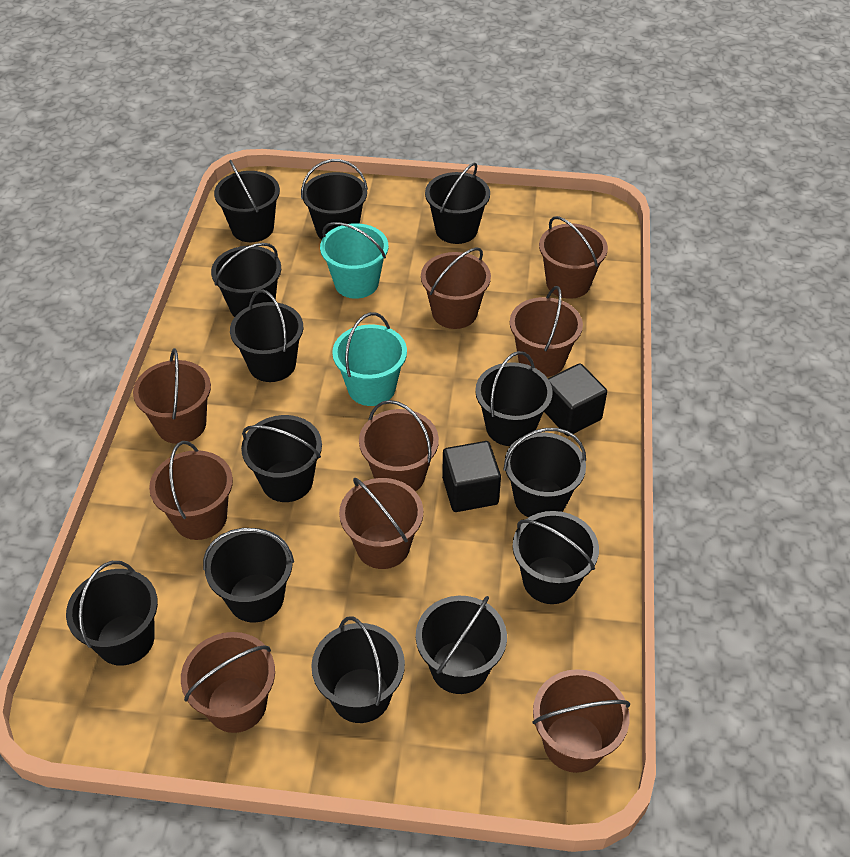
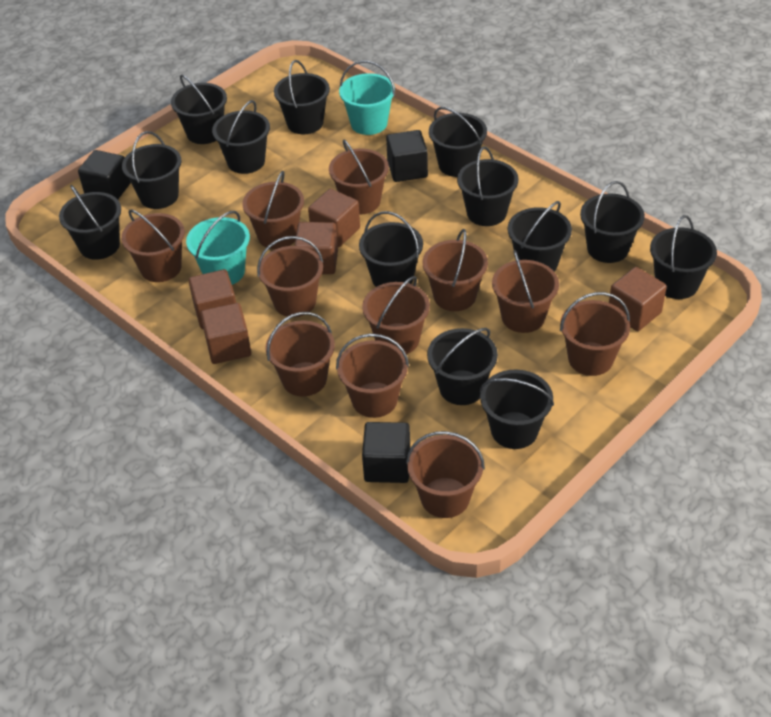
black cube: [442,441,501,512] [544,363,607,436] = 2 -> [78,150,131,199] [362,422,410,483] [386,130,428,182] = 3
brown bucket: [133,348,211,444] [149,441,233,540] [181,632,275,733] [339,478,423,569] [359,400,439,491] [421,247,491,329] [510,286,583,377] [533,669,630,773] [539,216,608,299] = 9 -> [121,209,185,282] [243,171,304,249] [257,236,323,317] [265,312,335,396] [329,139,389,215] [336,334,409,418] [362,276,430,354] [406,431,485,518] [423,229,488,311] [492,250,559,333] [560,292,630,376] = 11
brown cube: none = 0 -> [189,269,236,329] [200,303,251,364] [294,222,338,274] [308,189,360,247] [609,267,667,331] = 5

